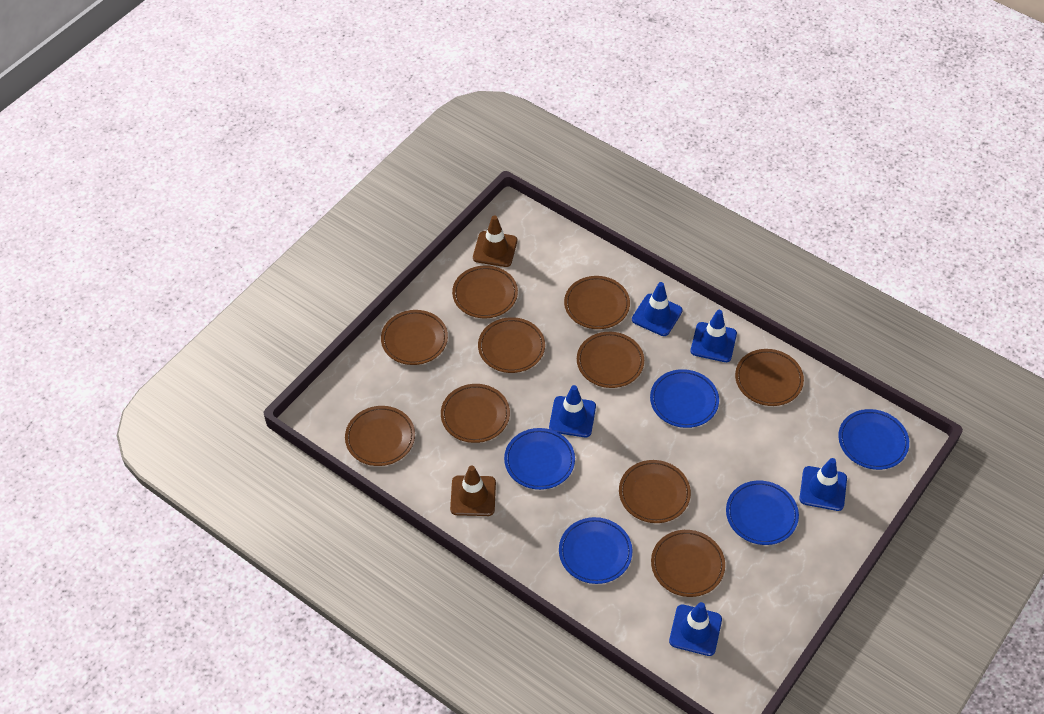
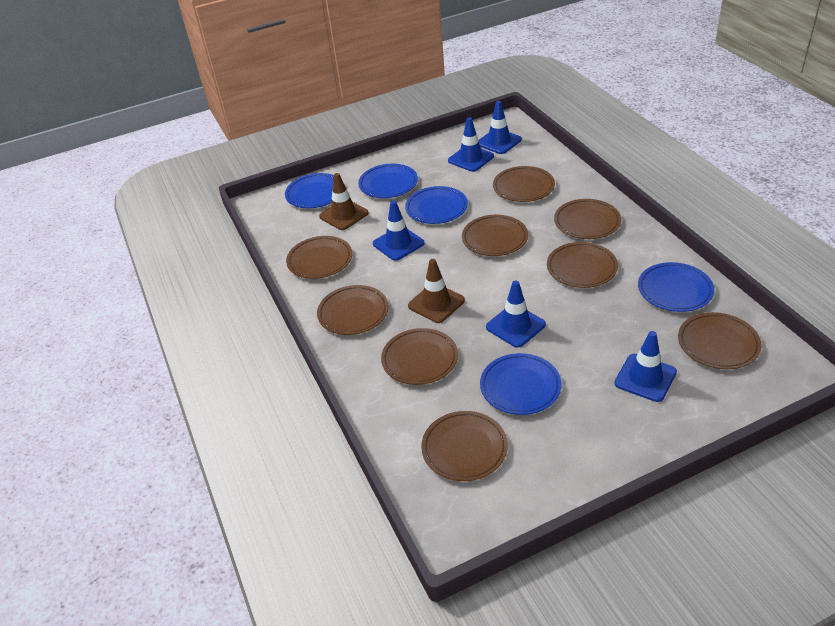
brown plate: [345,406,415,466] [381,310,448,365] [441,384,510,443] [452,265,518,318] [478,317,545,373] [564,276,630,329] [577,332,644,388] [619,460,691,523] [651,530,725,597] [735,349,804,406] = 10 -> [286,236,352,279] [317,285,389,335] [381,328,458,385] [421,411,508,481] [462,215,528,256] [493,166,555,202] [547,242,618,288] [554,199,621,239] [678,312,762,369] = 9

